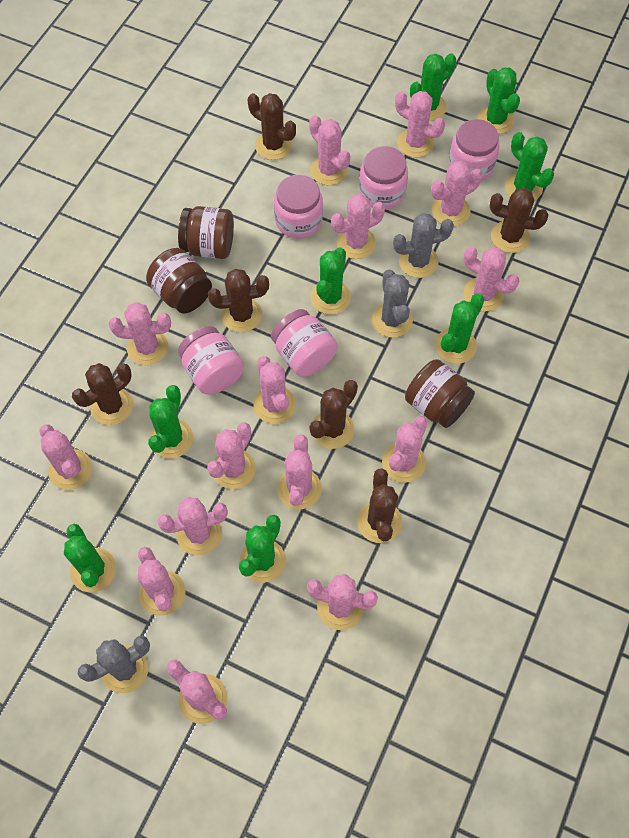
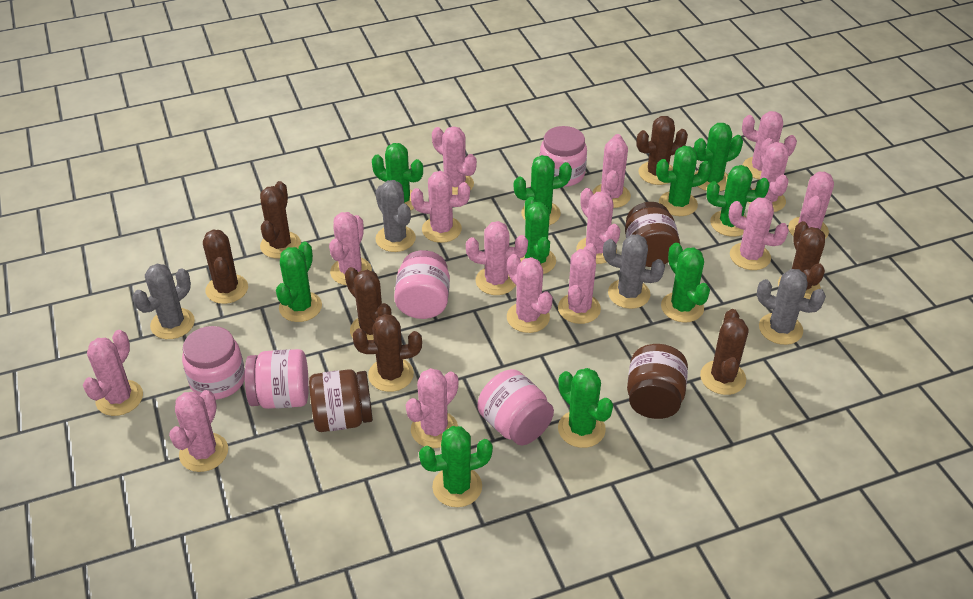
brown cactus: [72,363,133,425] [208,269,269,332] [248,93,296,160] [309,380,358,449] [357,468,402,543] [490,188,549,253] = 6 -> [203,230,248,304] [260,181,301,259] [345,267,392,340] [353,314,422,392] [636,116,688,185] [700,309,749,395] [778,221,825,299] = 7
green cactus: [64,524,116,592] [148,385,193,459] [239,515,286,583] [311,247,351,314] [410,53,456,121] [435,293,484,364] [477,67,520,134] [505,132,554,201] = 8 -> [276,241,322,322] [372,143,423,211] [419,426,493,507] [514,155,572,225] [520,197,556,274] [558,368,613,448] [656,146,712,216] [661,243,710,323] [694,123,743,192] [707,165,769,237] = 10
grey cactus: [77,636,150,694] [372,270,413,338] [393,213,454,278] = 3 -> [133,264,195,339] [375,180,416,252] [603,234,665,309] [757,269,826,345] = 4

